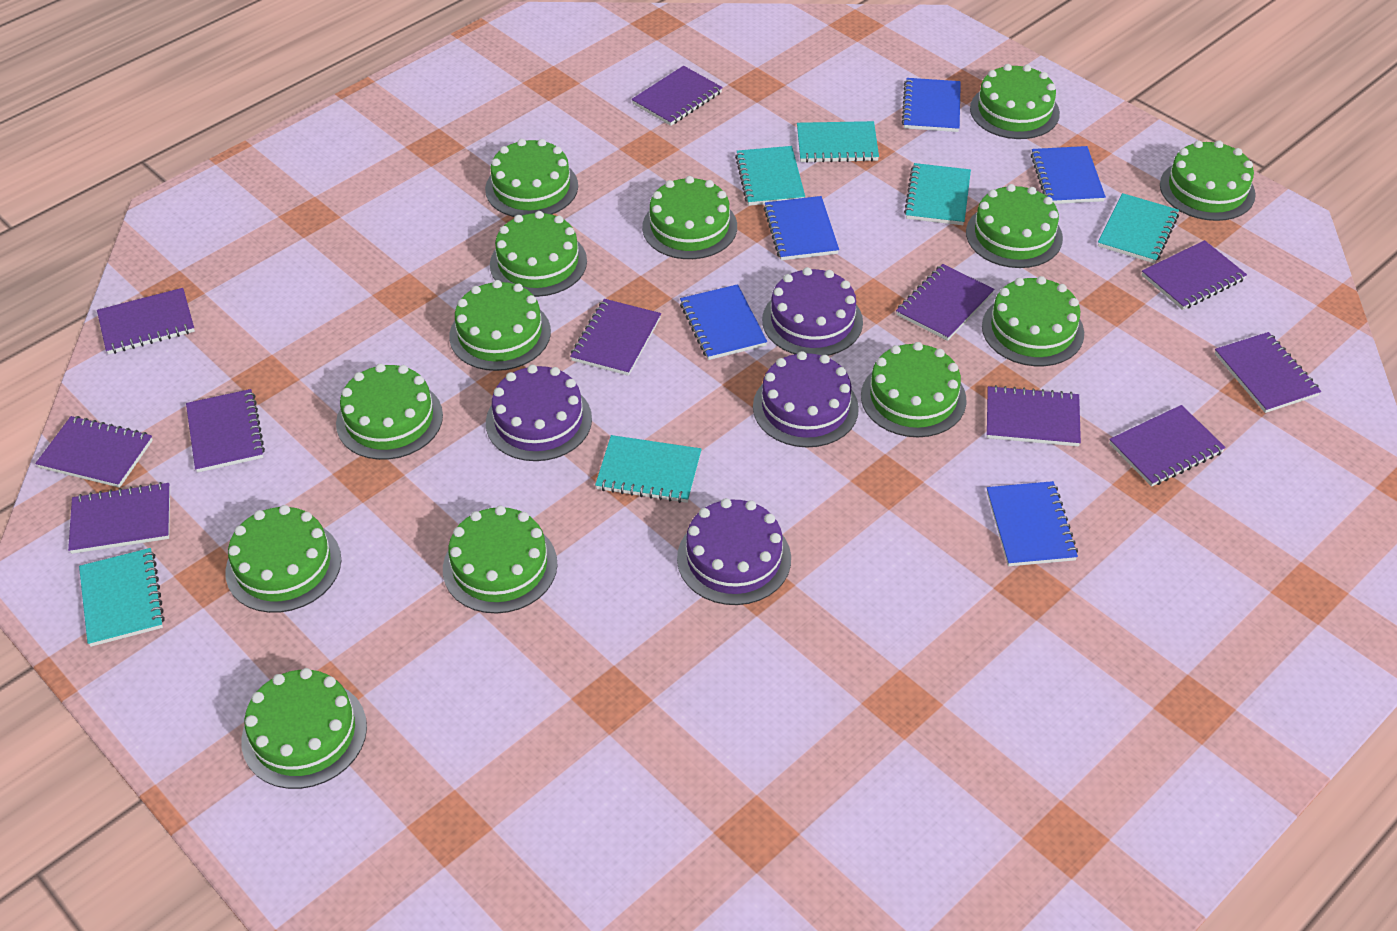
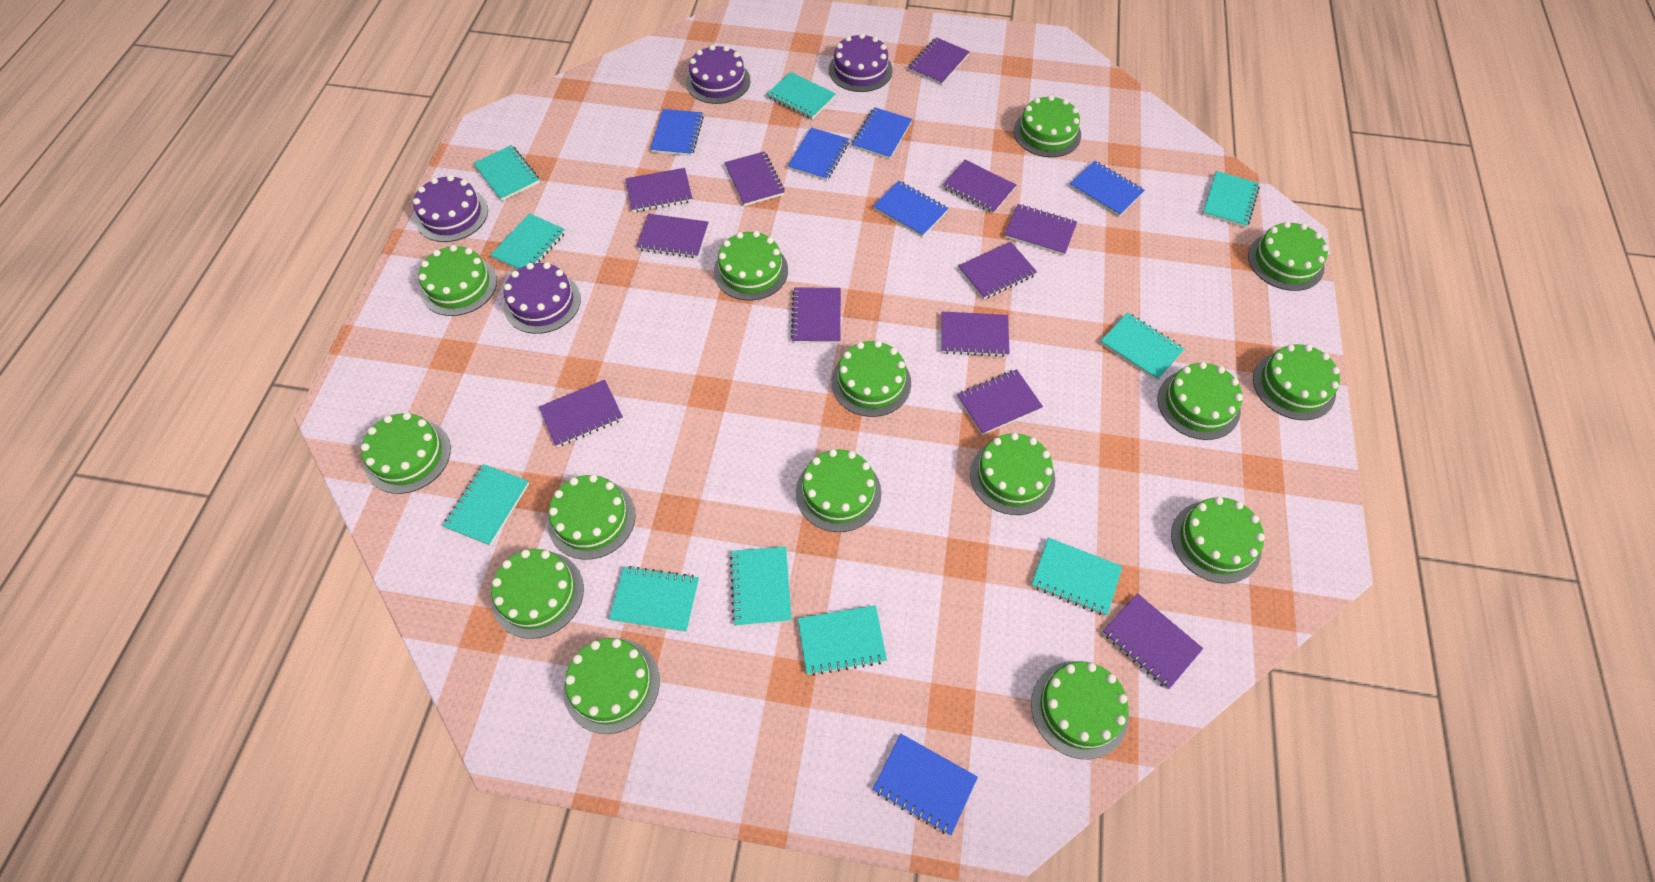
blue notebook: [680,284,767,360] [764,196,839,260] [902,78,961,132] [987,481,1078,566] [1031,146,1106,204] = 5 -> [650,109,704,156] [788,127,849,181] [852,107,912,159] [873,181,948,237] [873,734,978,835] [1069,161,1145,216] = 6
green cake: [225,505,341,613] [241,668,367,789] [336,364,443,460] [443,505,558,614] [449,280,551,371] [485,139,578,217] [490,211,587,297] [642,176,737,259] [861,342,966,437] [966,184,1063,268] [970,64,1060,139] [982,276,1084,366] [1160,140,1256,221] = 13 -> [361,412,451,494] [419,245,497,316] [491,549,584,639] [547,474,636,560] [563,638,660,734] [714,231,788,301] [796,449,881,532] [831,340,911,417] [970,432,1055,515] [1014,95,1081,157] [1031,661,1129,759] [1158,362,1243,440] [1171,497,1265,584] [1248,221,1328,291] [1253,344,1340,420] = 15
purple notebook: [35,416,153,488] [68,482,170,554] [97,288,195,354] [186,389,265,473] [570,299,661,376] [632,66,723,126] [896,264,994,341] [987,385,1081,447] [1109,405,1226,487] [1142,240,1247,310] [1215,332,1321,413] = 11 -> [539,380,623,447] [626,168,692,212] [636,214,709,258] [724,151,785,206] [791,287,841,343] [908,37,970,85] [941,312,1010,357] [942,160,1016,214] [957,369,1043,435] [958,242,1037,300] [1005,204,1077,256] [1103,593,1203,689] = 12
turquoise notebook: [79,548,165,647] [595,435,702,503] [735,146,805,206] [797,121,879,163] [904,163,971,225] [1098,193,1179,263] = 6 -> [443,464,529,546] [473,145,540,201] [490,213,566,270] [609,566,699,632] [730,546,792,626] [767,72,836,119] [798,605,887,676] [1031,537,1122,616] [1100,312,1184,381] [1202,171,1260,228] = 10

